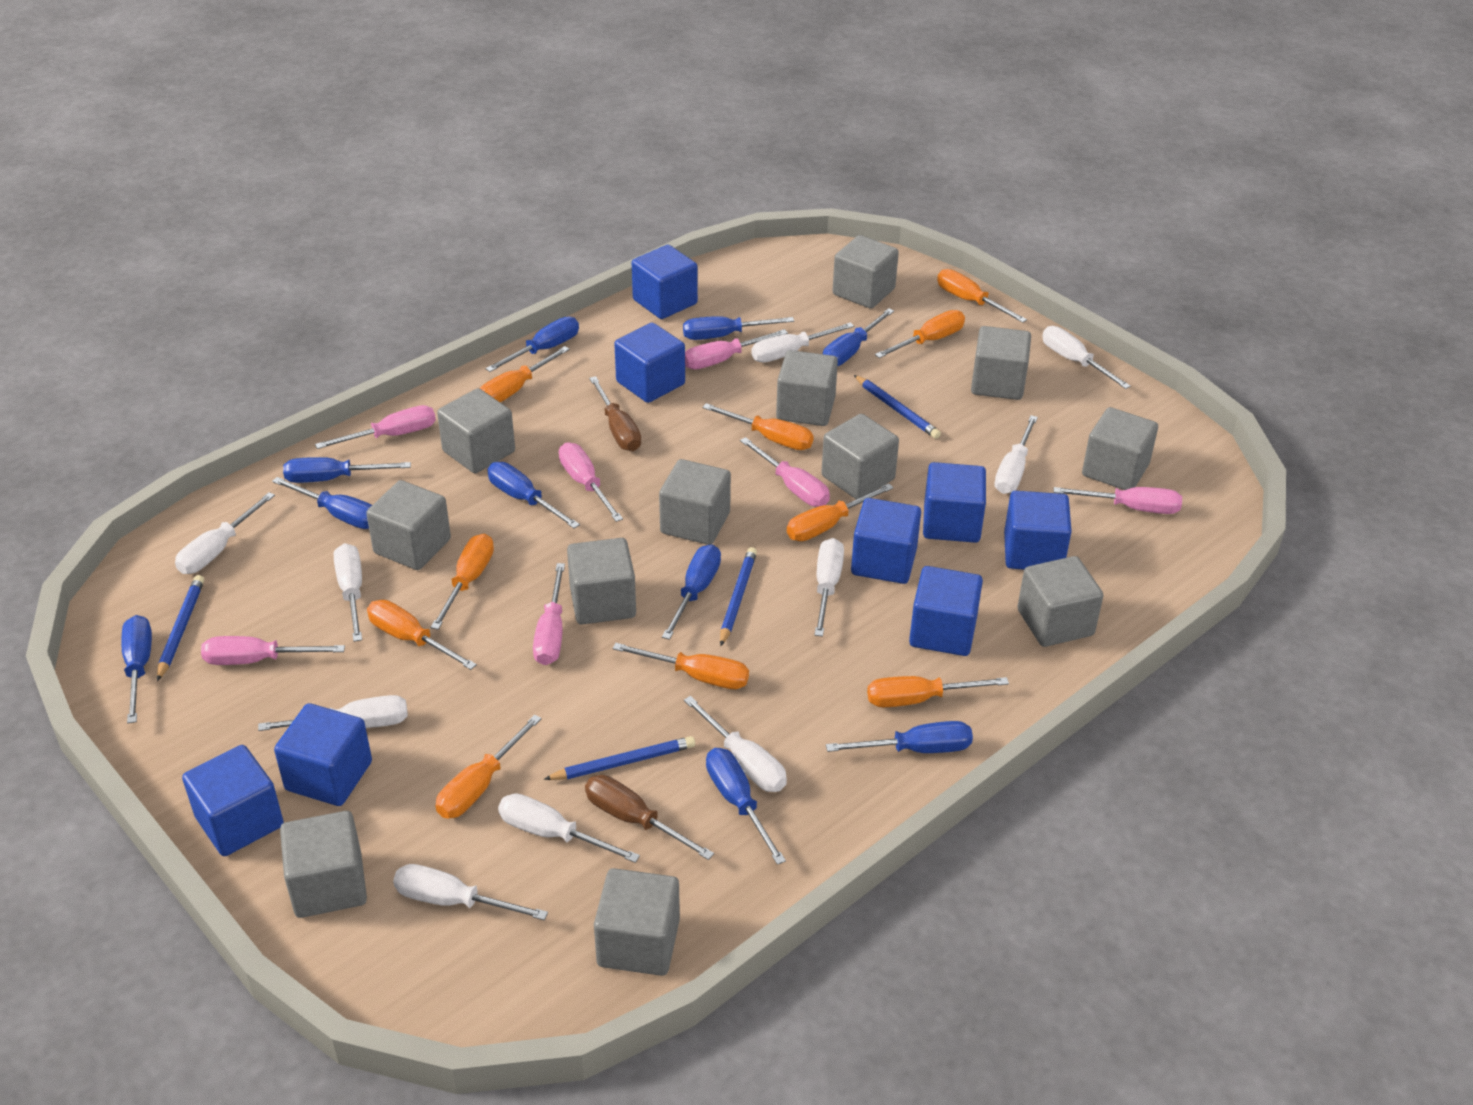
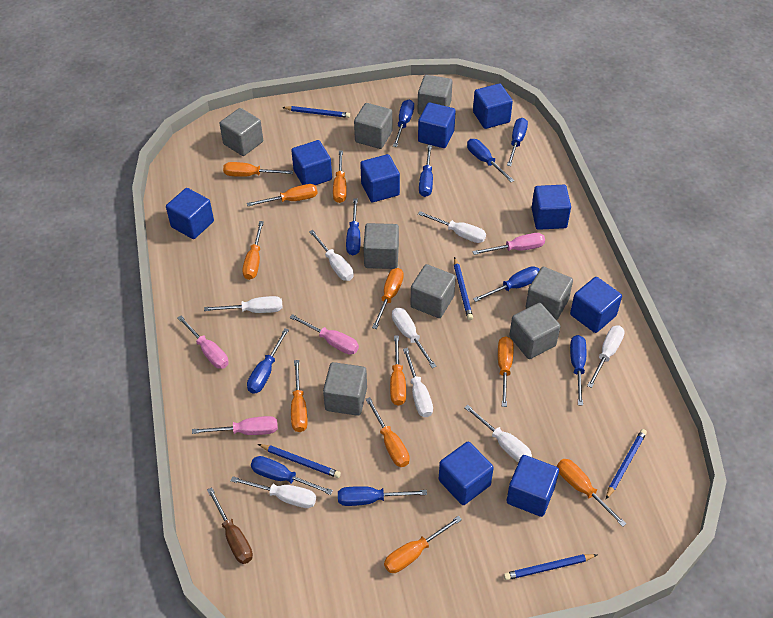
blue cube: [182,745,284,856] [274,703,372,806] [614,323,685,403] [632,245,698,319] [851,498,921,584] [909,566,983,656] [923,462,986,543] [1004,491,1072,570] = 8 -> [166,188,214,239] [291,140,332,185] [360,154,400,202] [418,102,456,148] [439,442,494,505] [473,83,513,129] [507,455,559,517] [531,185,571,230] [570,277,622,333] = 9
blue pencil: [157,575,204,681] [544,736,695,780] [720,547,757,646] [854,375,941,439] = 4 -> [258,444,341,478] [282,106,350,118] [454,257,473,320] [504,554,597,580] [606,429,647,499] = 5
brown screwdriver: [585,775,714,860] [589,376,641,451] = 2 -> [207,487,253,564] = 1
grey cube: [280,811,367,918] [366,480,451,570] [437,388,515,473] [567,538,636,625] [594,868,680,976] [659,459,731,545] [776,350,838,426] [821,414,899,499] [832,235,899,309] [971,326,1031,400] [1017,556,1103,647] [1082,407,1158,490] = 12 -> [220,108,263,156] [323,362,367,416] [354,103,392,149] [363,223,399,269] [411,264,456,318] [418,75,452,115] [509,303,560,359] [526,267,573,320] = 8
orange screwdriver: [367,600,477,670] [431,534,494,630] [436,714,542,818] [479,346,570,402] [613,643,749,689] [703,403,814,450] [787,483,894,541] [867,676,1009,707] [875,310,965,358] [937,269,1027,323] = 10 -> [223,162,293,177] [242,221,264,280] [247,184,318,206] [291,360,308,432] [333,151,347,203] [365,397,410,467] [372,268,404,329] [384,516,462,573] [390,335,406,406] [498,336,514,407] [557,459,627,527] = 11
pink screwdriver: [201,636,345,665] [315,405,436,449] [533,563,565,665] [559,442,623,522] [685,329,788,370] [740,437,830,507] [1054,487,1182,514] = 7 -> [178,316,228,369] [192,416,278,435] [289,314,359,355] [473,233,545,255] = 4
white screwdriver: [175,492,275,574] [258,695,408,731] [334,543,362,642] [393,864,548,920] [498,793,640,863] [684,696,787,792] [751,322,854,362] [814,538,844,637] [995,415,1038,494] [1042,326,1131,389] = 10 -> [204,296,282,313] [231,476,316,508] [309,230,354,281] [392,308,437,368] [403,348,433,417] [418,211,486,243] [464,405,532,463] [587,326,625,388] = 8

